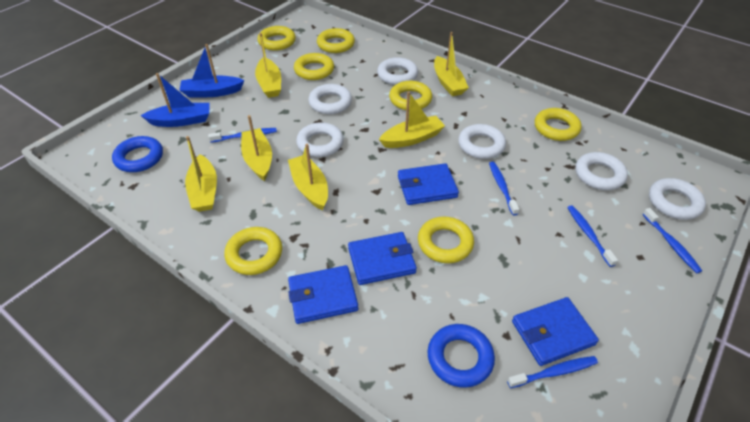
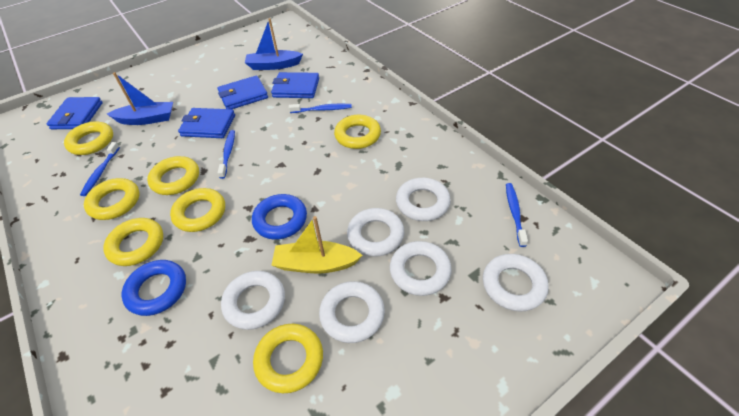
blue toothbrush: [208,128,277,143] [489,162,519,216] [507,356,598,388] [567,205,618,267] [643,208,702,273] = 5 -> [80,142,120,196] [218,130,235,179] [289,104,352,113] [506,183,528,247] = 4
yellow boat: [185,136,217,212] [241,115,272,181] [255,33,281,98] [288,144,328,211] [379,92,445,148] [434,32,469,96] = 6 -> [271,216,363,274] = 1

